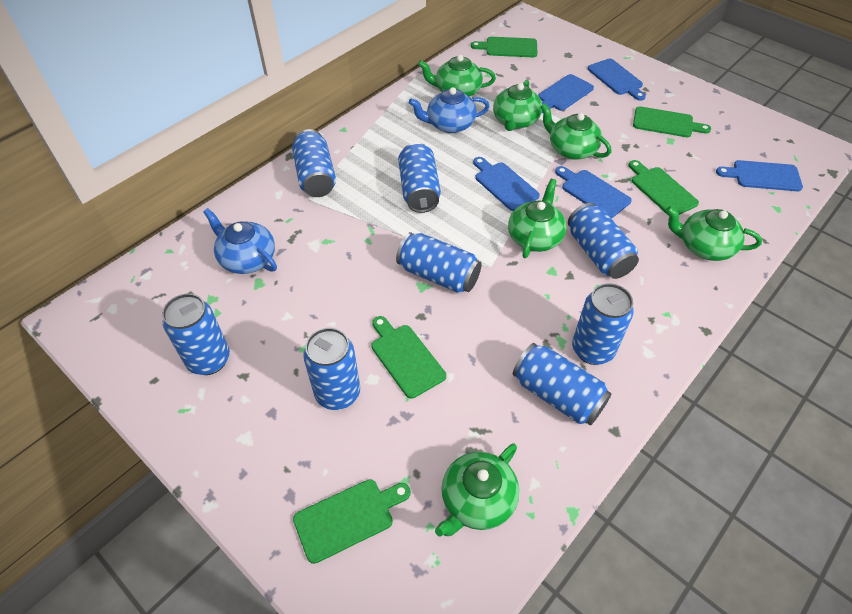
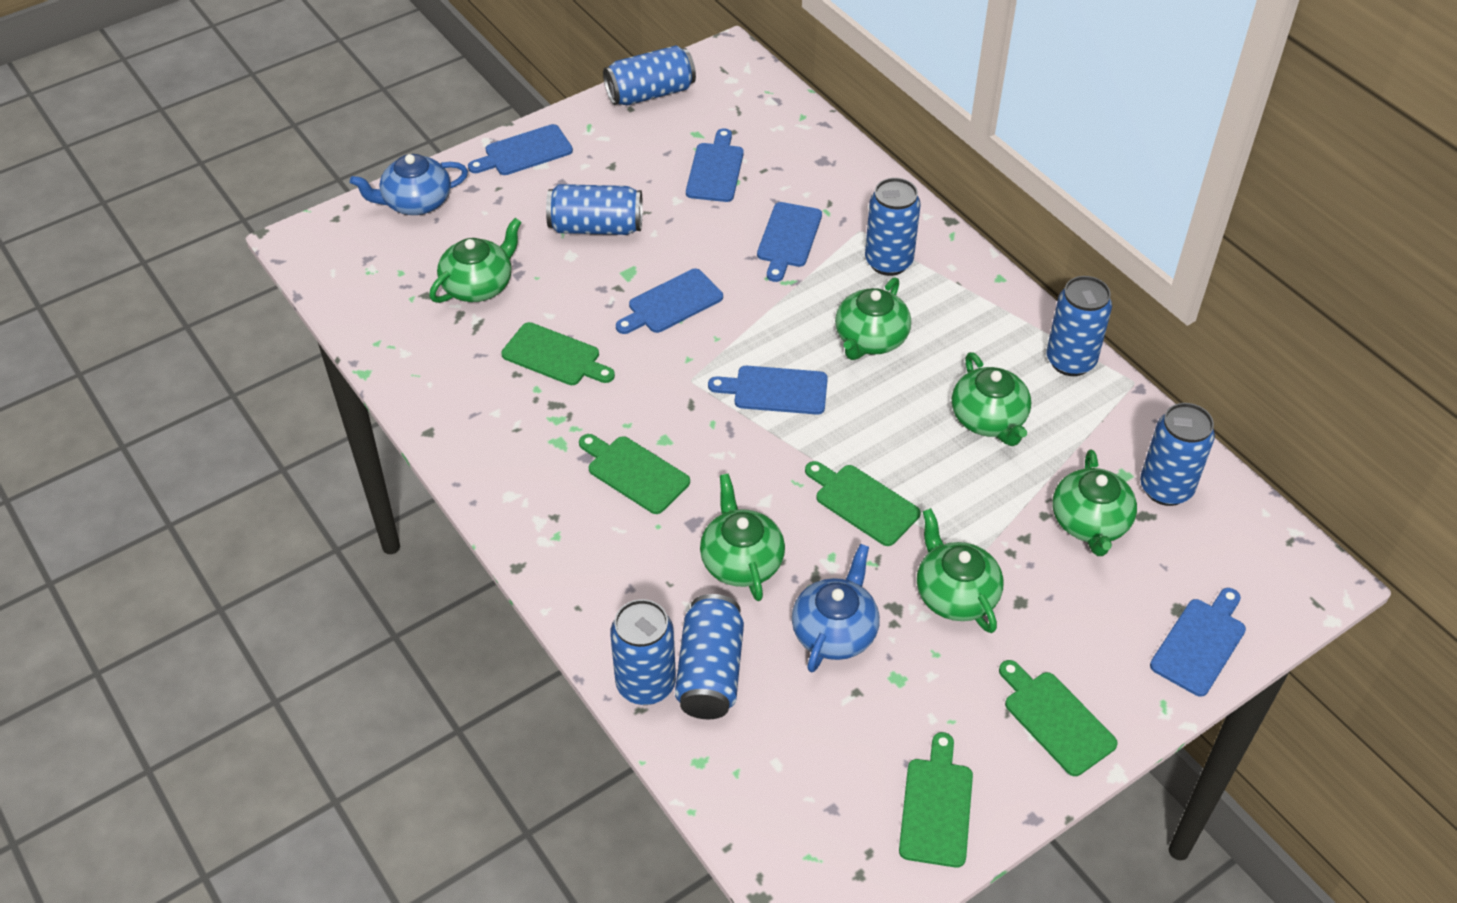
blue can: [162,293,230,375] [292,129,336,197] [303,328,360,410] [396,232,482,293] [398,142,441,213] [513,343,612,425] [568,203,639,279] [572,283,634,365] = 8 -> [546,184,643,235] [603,45,696,105] [610,599,676,705] [675,594,744,719] [865,178,921,276] [1046,276,1112,376] [1140,403,1215,506] = 7
blue cutting board: [473,157,540,211] [538,74,594,113] [555,166,632,218] [588,59,646,101] [716,160,803,191] = 5 -> [468,124,573,175] [616,269,723,334] [686,128,744,202] [708,366,828,415] [757,202,822,282] [1150,588,1246,697] = 6

